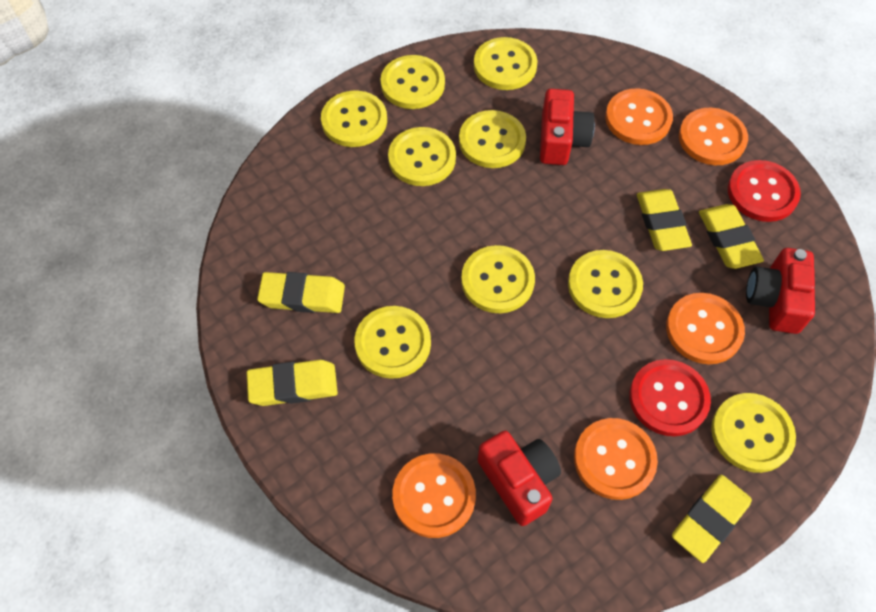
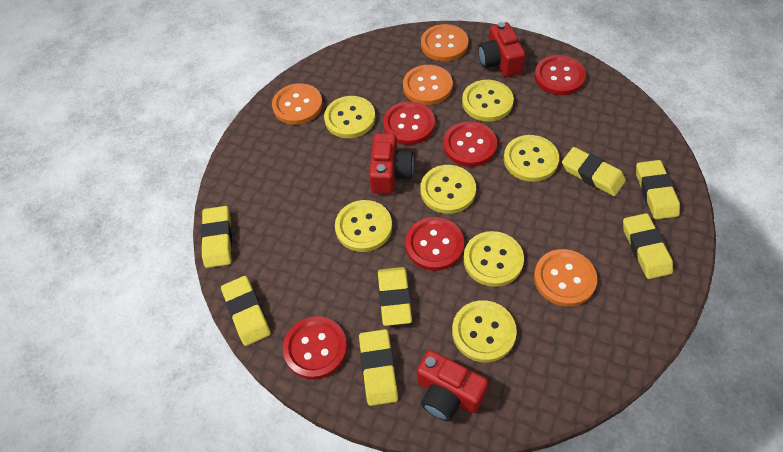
orange button: [392,453,476,538] [574,418,658,500] [605,88,673,145] [666,293,745,364] [679,108,748,165] = 5 -> [272,83,323,125] [403,65,453,105] [421,24,469,61] [534,249,597,307] = 4
red button: [629,359,711,436] [728,160,801,222] = 2 -> [283,316,347,379] [383,102,435,145] [405,217,464,271] [443,121,497,167] [534,55,586,95] = 5
yellow button: [321,91,387,147] [354,306,431,379] [380,55,445,109] [388,127,456,186] [459,110,526,168] [461,245,535,313] [474,37,537,90] [568,250,643,318] [711,393,796,473] = 9 -> [324,96,376,138] [335,200,392,252] [420,165,476,214] [452,300,517,362] [462,80,514,122] [463,231,524,287] [504,135,559,182] = 7
yellow eraser: [246,360,338,406] [257,272,345,313] [637,189,692,251] [672,475,752,563] [699,204,764,269] = 5 -> [201,206,232,268] [221,276,271,346] [359,329,398,406] [378,267,412,326] [562,147,626,196] [623,213,673,279] [636,160,680,220] = 7

